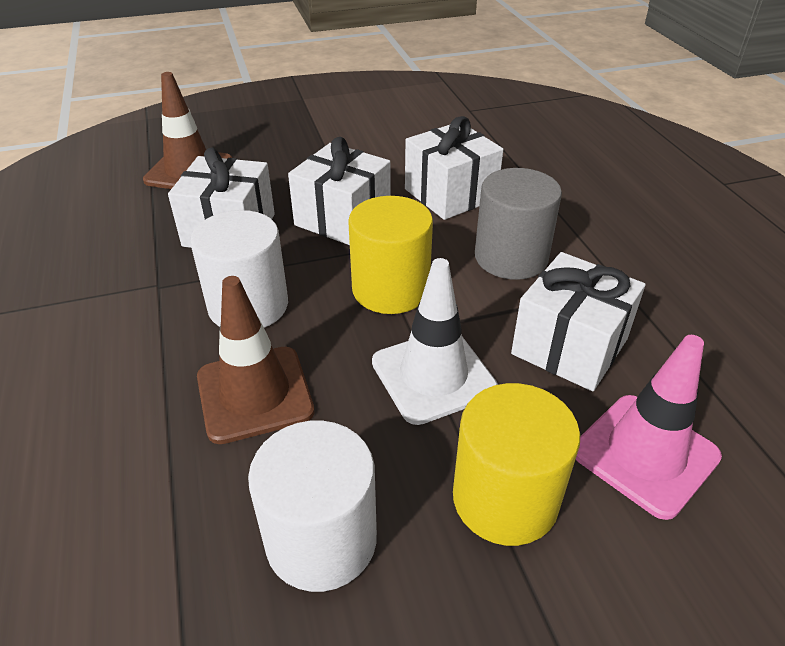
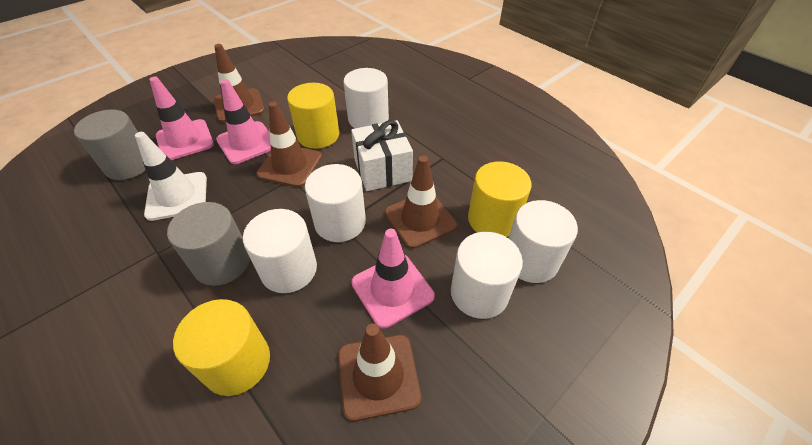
brown traffic cone: [143,72,232,189] [197,276,315,444] = 2 -> [214,44,265,123] [256,102,322,187] [338,324,421,421] [384,155,457,249] = 4
grey cylinder: [475,168,562,280] = 1 -> [74,110,146,180] [167,202,250,286] = 2
pink traffic cone: [576,335,722,520] = 1 -> [149,77,214,160] [216,79,271,164] [351,229,435,328] = 3
white cylinder: [190,210,288,328] [248,421,377,592] = 2 -> [243,209,317,293] [305,164,366,242] [344,68,389,128] [451,232,523,319] [509,200,578,283] = 5
white gift: [168,148,275,248] [288,137,391,245] [405,116,504,220] [511,252,646,391] = 4 -> [351,120,413,191] = 1
yellow cylinder: [348,196,433,314] [453,383,580,546] = 2 -> [173,299,270,396] [287,83,339,149] [468,161,532,237] = 3

